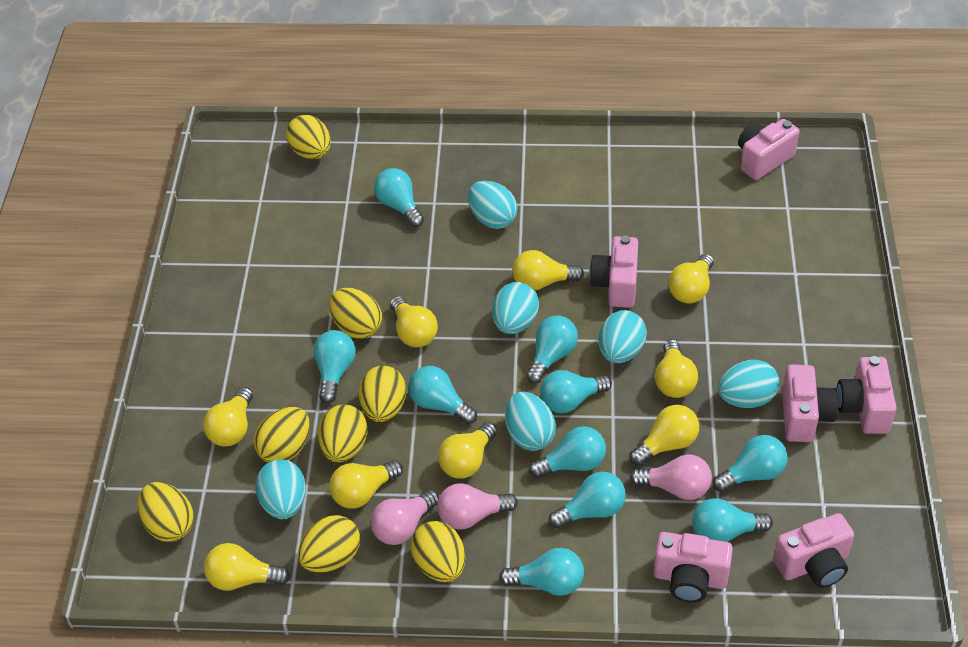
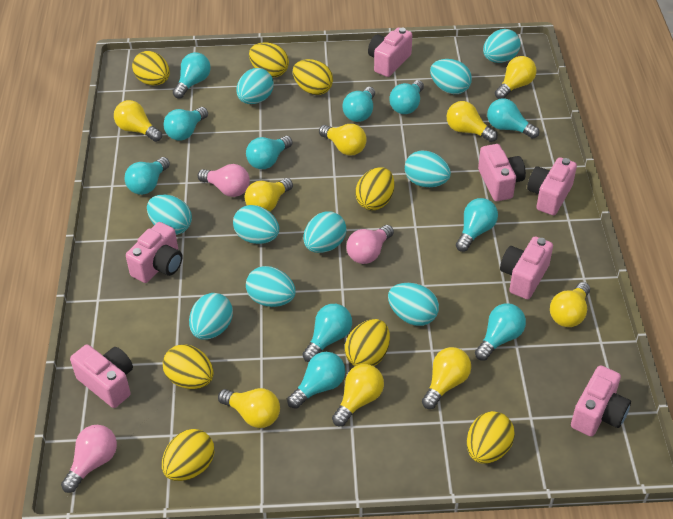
pink camera: [589,235,638,308] [653,532,733,603] [738,119,799,180] [773,513,854,588] [782,364,838,442] [837,356,897,434] = 6 -> [70,344,133,408] [126,222,182,283] [368,27,412,77] [478,144,526,201] [500,237,553,299] [527,157,577,215] [571,365,631,436] = 7
turquoise egg: [255,459,306,519] [468,181,517,229] [492,282,539,334] [505,392,556,451] [599,310,647,363] [718,360,779,408] = 6 -> [147,195,192,235] [189,293,233,340] [233,205,279,244] [236,68,274,104] [246,266,295,307] [303,211,347,253] [388,283,439,326] [405,151,451,187] [430,59,472,94] [483,29,521,63] = 10
turquoise light bulb: [313,330,356,403] [374,168,424,227] [408,366,477,424] [499,548,584,596] [526,315,578,384] [529,426,606,478] [540,370,612,413] [548,472,626,529] [692,498,773,542] [712,435,788,492] = 10 -> [124,157,170,195] [163,107,208,141] [173,52,211,99] [246,136,293,169] [287,352,345,409] [302,304,352,362] [343,87,375,122] [389,80,424,114] [456,198,498,252] [475,303,526,361] [487,98,539,139] = 11

